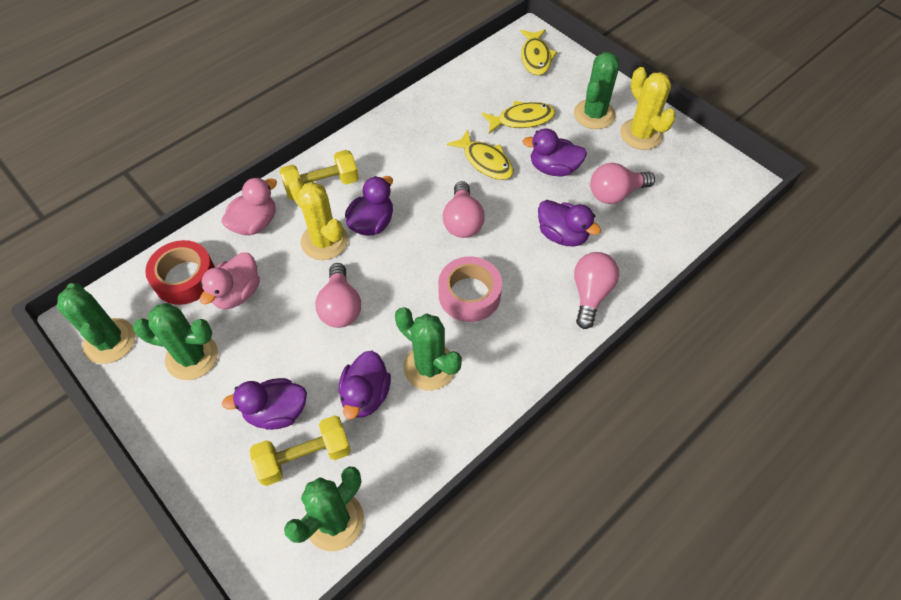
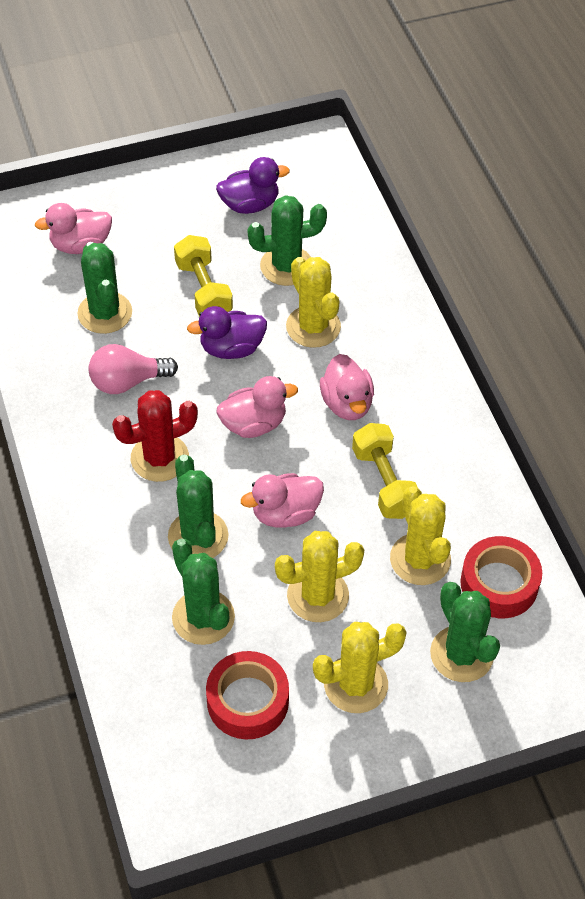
pink duck: [200,252,260,309] [221,177,277,235] = 2 -> [35,203,112,254] [217,376,298,438] [241,473,324,528] [320,354,374,420] = 4
pink light bulb: [315,263,361,328] [443,181,485,238] [574,252,619,329] [590,163,655,204] = 4 -> [89,344,178,394] = 1
pink tape: [438,256,502,322] = 1 -> none = 0
purple duck: [222,378,307,430] [338,351,391,419] [345,176,393,236] [522,129,587,176] [538,200,601,247] = 5 -> [187,306,267,359] [216,157,290,214] = 2
red cactus: none = 0 -> [112,390,198,482] = 1
red tape: [145,240,215,305] = 1 -> [206,651,289,739] [460,536,542,618] = 2
yellow cactus: [289,177,348,260] [620,67,676,150] = 2 -> [275,531,364,622] [286,257,341,348] [313,622,407,713] [390,486,451,585] = 4
yellow fish: [447,129,513,180] [482,101,555,134] [520,29,557,76] = 3 -> none = 0

